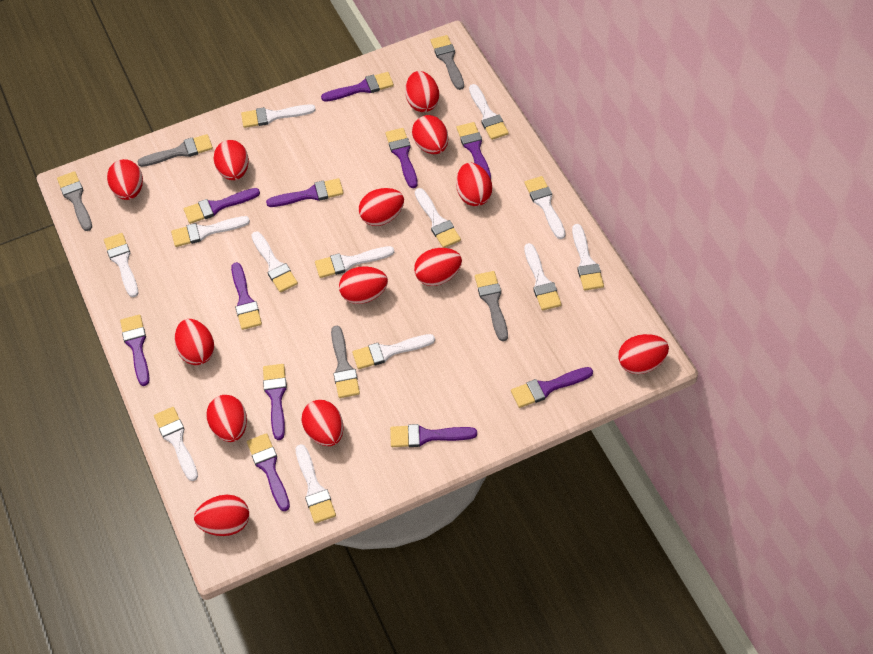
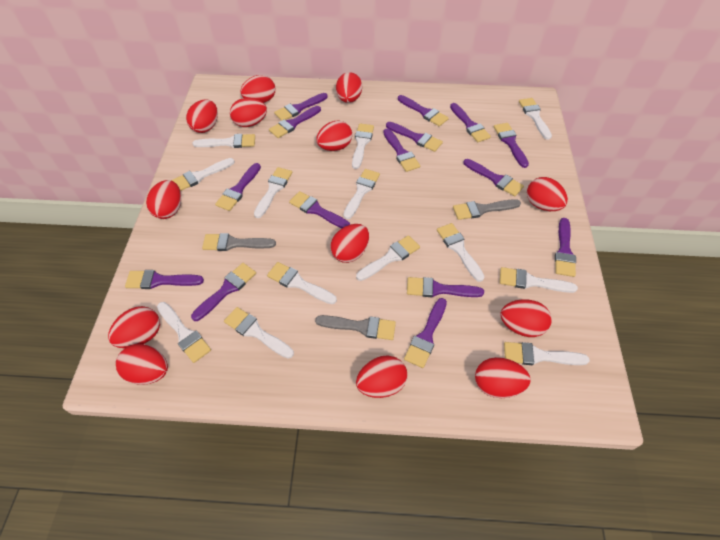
grey brush: [57,171,92,231] [137,134,213,167] [331,326,360,398] [431,35,464,90] [475,271,508,341] = 5 -> [202,233,276,251] [315,315,396,340] [453,199,521,220] = 3
purple brush: [120,315,150,386] [184,188,260,224] [231,262,262,330] [247,433,290,511] [263,364,287,440] [266,178,344,207] [321,72,394,102] [386,128,418,188] [390,424,477,447] [457,122,491,179] [511,367,593,408] = 11 -> [125,270,204,289] [191,263,256,321] [215,163,261,211] [269,106,321,138] [274,93,328,121] [289,191,350,228] [383,128,420,172] [386,122,443,152] [398,95,449,126] [404,298,447,368] [407,277,484,297] [450,103,491,142] [463,159,524,196] [494,123,529,168] [555,218,576,277] = 15

